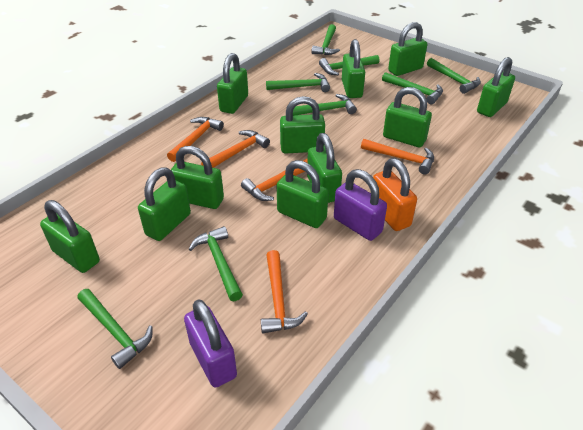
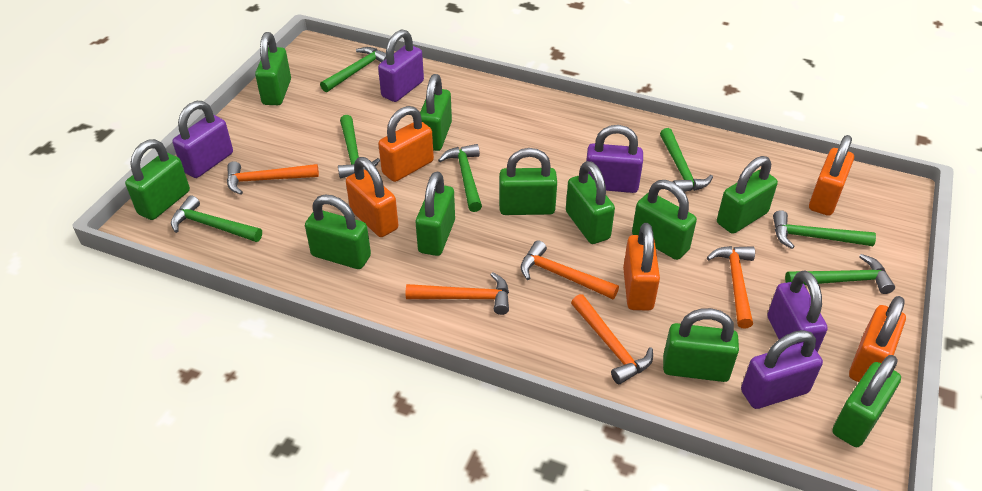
green hammer: [78,289,153,369] [188,226,243,301] [266,73,330,92] [293,94,357,115] [311,24,340,55] [319,55,380,75] [382,72,443,104] [427,58,481,94] = 8 -> [171,195,262,242] [320,47,386,92] [338,115,380,178] [438,144,482,212] [660,128,713,192] [773,210,876,249] [785,254,895,294] = 7
orange padlock: [373,158,417,231] = 1 -> [346,157,398,237] [378,106,434,182] [623,223,660,311] [809,135,854,216] [849,296,906,382] = 5
purple padlock: [184,299,237,388] [334,169,387,241] = 2 -> [172,101,233,178] [378,29,424,102] [586,125,643,193] [741,330,823,409] [768,271,828,353] = 5

